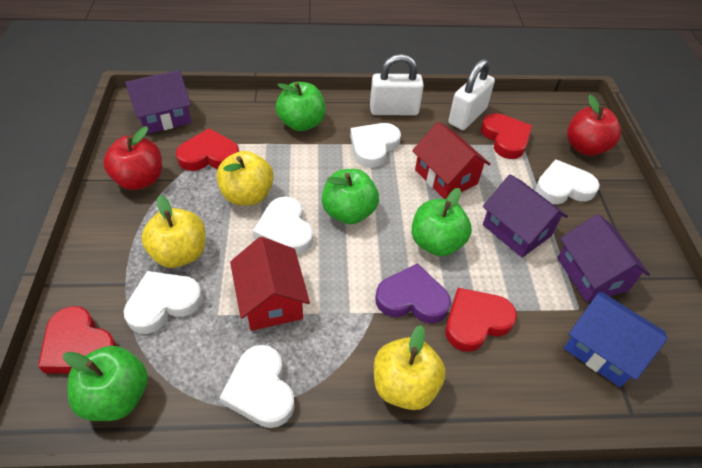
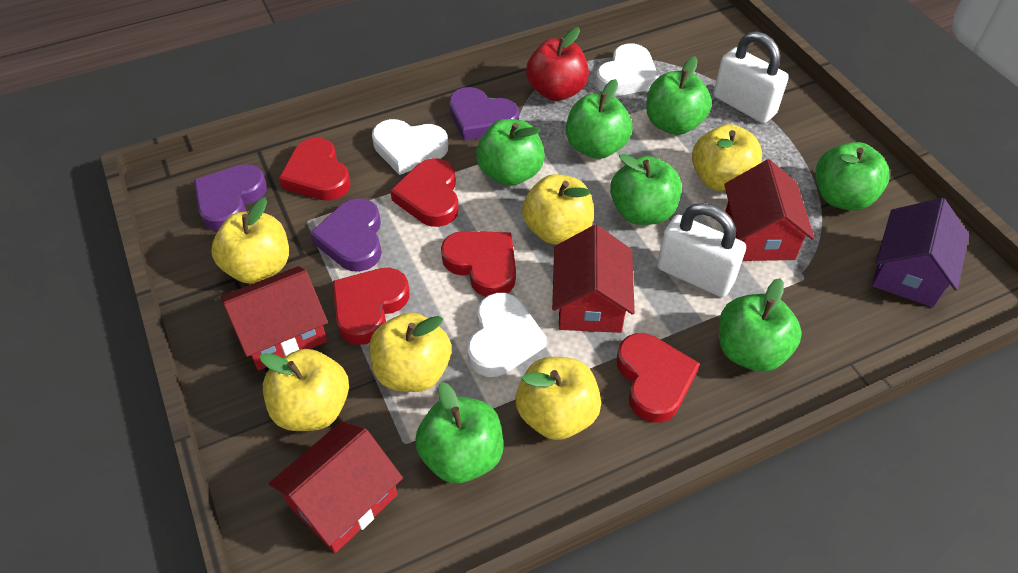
blue house: [564,291,667,387] = 1 -> none = 0
green apple: [63,346,148,421] [276,82,326,131] [322,169,379,224] [411,188,472,256] = 4 -> [415,382,503,484] [476,119,545,186] [566,79,632,159] [610,154,681,225] [646,56,712,135] [719,278,802,372] [816,142,890,211] = 7
purple heart: [375,263,451,323] = 1 -> [194,164,267,231] [310,198,382,272] [449,87,519,141] = 3
purple house: [125,70,191,134] [483,174,568,258] [558,214,650,302] = 3 -> [872,198,969,307] = 1
red apple: [103,126,162,190] [567,95,621,156] = 2 -> [526,27,589,101] = 1
red heart: [38,306,117,373] [176,128,239,171] [445,288,517,352] [481,113,532,159] = 4 -> [279,138,351,201] [332,268,410,345] [390,158,459,227] [441,231,516,297] [617,333,700,423] = 5
red house: [230,237,310,331] [412,122,490,199] = 2 -> [221,266,328,371] [269,421,403,553] [552,225,635,333] [724,159,815,261] = 4
white heart: [123,271,203,334] [219,345,295,428] [253,197,313,255] [350,123,401,168] [535,159,600,204] = 5 -> [372,119,448,175] [467,293,547,377] [596,43,659,96] = 3
yellow apple: [141,195,206,268] [216,151,274,205] [374,325,446,410] = 3 -> [211,197,289,284] [260,349,349,431] [369,312,451,392] [515,357,601,440] [522,174,594,244] [692,124,762,191] = 6

